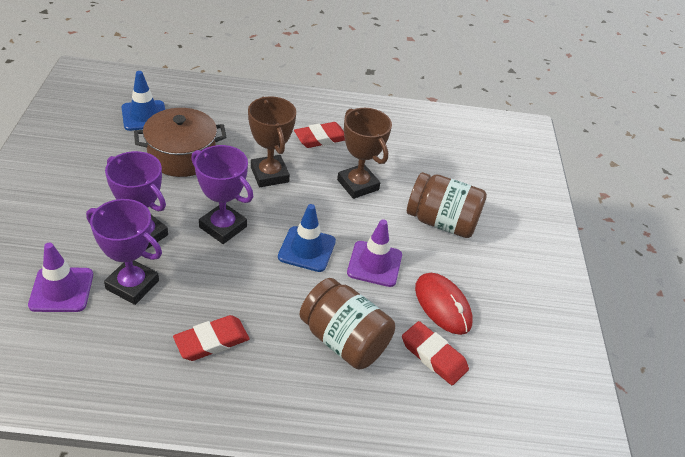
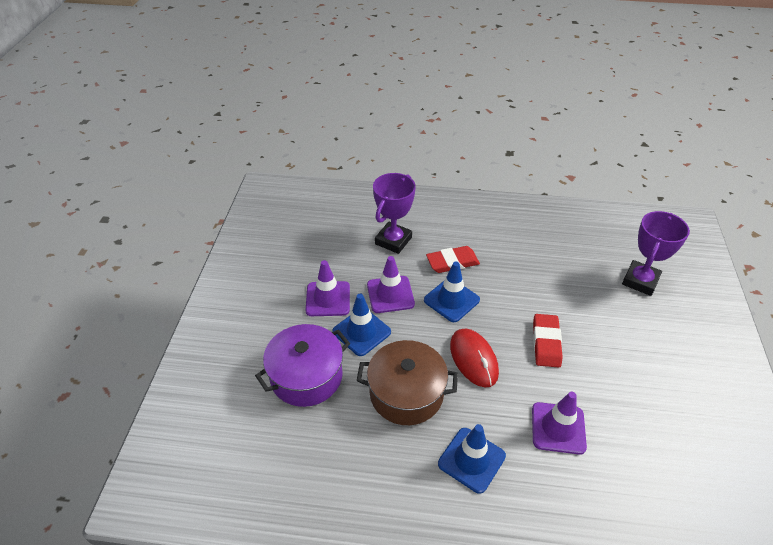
blue traffic cone: [121,71,165,131] [278,204,336,272] = 2 -> [332,294,391,356] [424,262,480,322] [438,424,506,494] = 3
brown jar: [300,278,395,369] [407,172,487,238] = 2 -> none = 0
brown trophy: [248,96,296,187] [337,108,392,199] = 2 -> none = 0
purple pot: none = 0 -> [255,324,350,407] = 1
purple traffic cone: [28,242,93,312] [347,219,402,287] = 2 -> [306,260,350,316] [367,256,415,313] [532,392,587,455] = 3
purple trophy: [86,199,162,305] [105,151,168,250] [191,145,253,244] = 3 -> [373,173,416,254] [622,211,690,296] = 2
red eraser: [173,315,249,361] [294,122,345,148] [402,321,469,385] = 3 -> [426,246,480,273] [533,314,563,368] = 2

